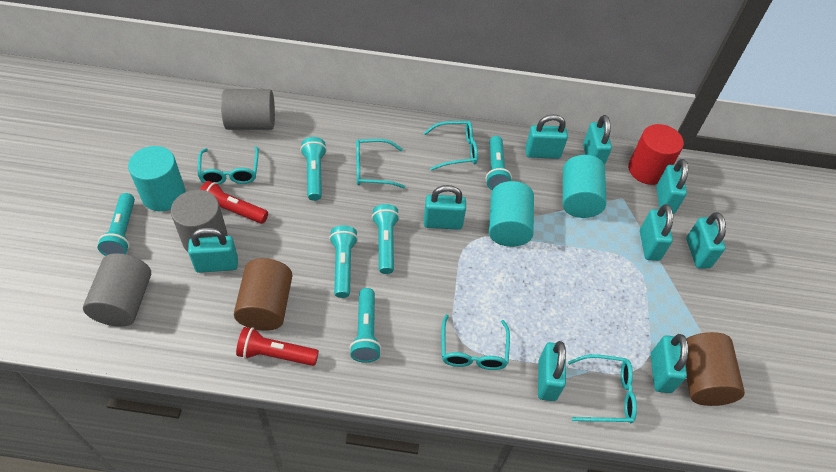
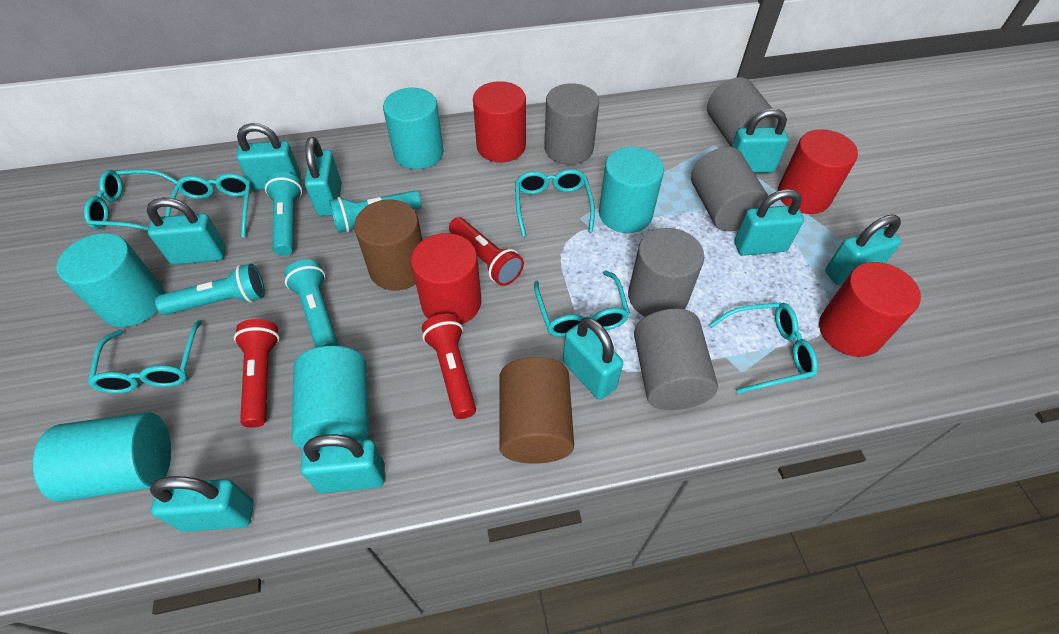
grey cylinder: [83,253,151,327] [171,190,228,252] [221,89,275,130] = 3 -> [544,83,599,165] [628,228,704,317] [634,309,718,410] [691,147,768,231] [707,77,778,147] = 5
red cylinder: [628,124,684,185] = 1 -> [411,233,481,325] [473,81,526,162] [778,129,858,214] [819,262,921,357] = 4
red flashlight: [200,181,268,224] [236,327,319,366] = 2 -> [234,319,280,428] [422,314,476,419] [449,217,524,286] = 3
turquoise cylinder: [128,146,186,211] [489,181,534,247] [563,155,606,218] = 3 -> [33,412,171,502] [56,233,165,327] [291,346,369,449] [383,88,444,169] [599,147,664,233] = 5
turquoise flashlight: [98,193,135,256] [300,137,327,201] [329,225,358,298] [350,288,381,363] [372,204,400,274] [486,136,512,190] = 6 -> [155,263,265,315] [265,172,302,256] [284,259,338,348] [329,190,421,233] = 4
turquoise glasses: [198,146,259,185] [356,139,405,188] [424,121,478,170] [442,314,510,370] [568,354,637,423] = 5 -> [84,169,178,231] [88,320,202,394] [165,173,252,238] [515,169,595,237] [534,270,630,337] [709,302,818,394] = 6

